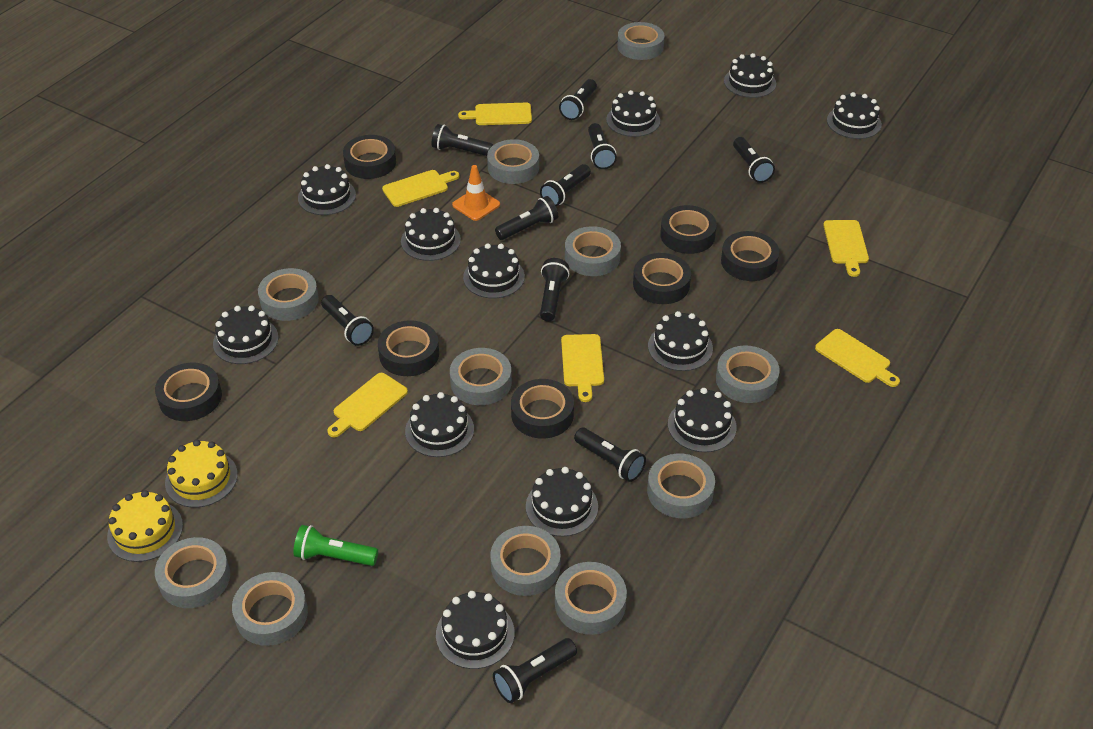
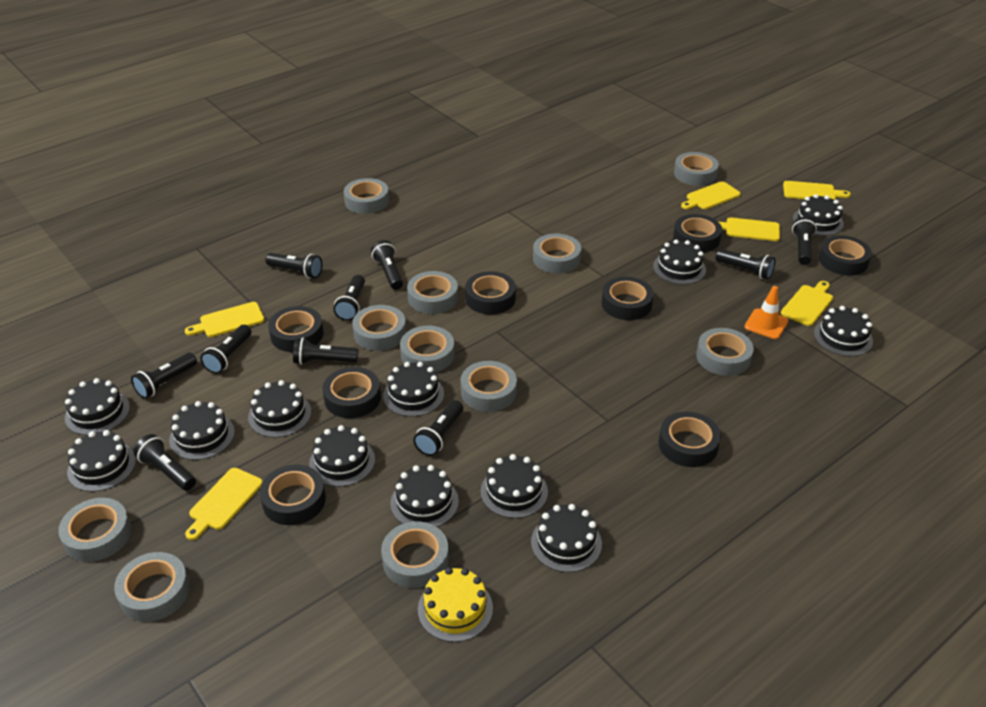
black tape: [155,363,222,421] [343,135,396,179] [378,320,439,376] [511,379,574,439] [633,253,691,304] [660,205,717,254] [721,231,779,281] = 7 -> [260,465,326,525] [268,306,323,352] [323,367,381,418] [465,271,516,314] [601,277,654,320] [659,411,721,467] [673,214,722,252] [819,235,872,276] = 8
green flashlight: [293,525,378,566] = 1 -> none = 0
yellow cake: [107,490,183,562] [165,440,238,508] = 2 -> [418,567,493,642] = 1

